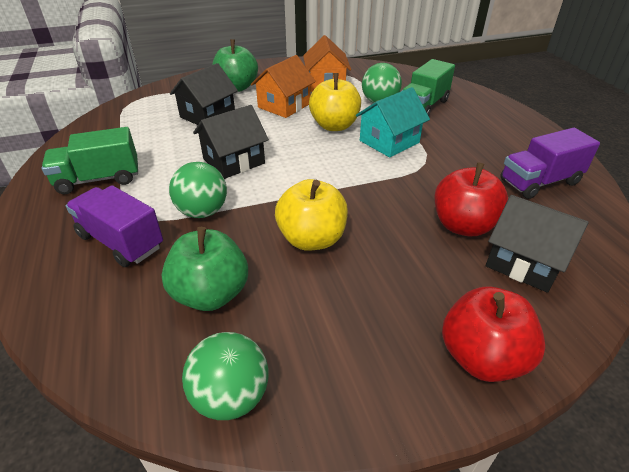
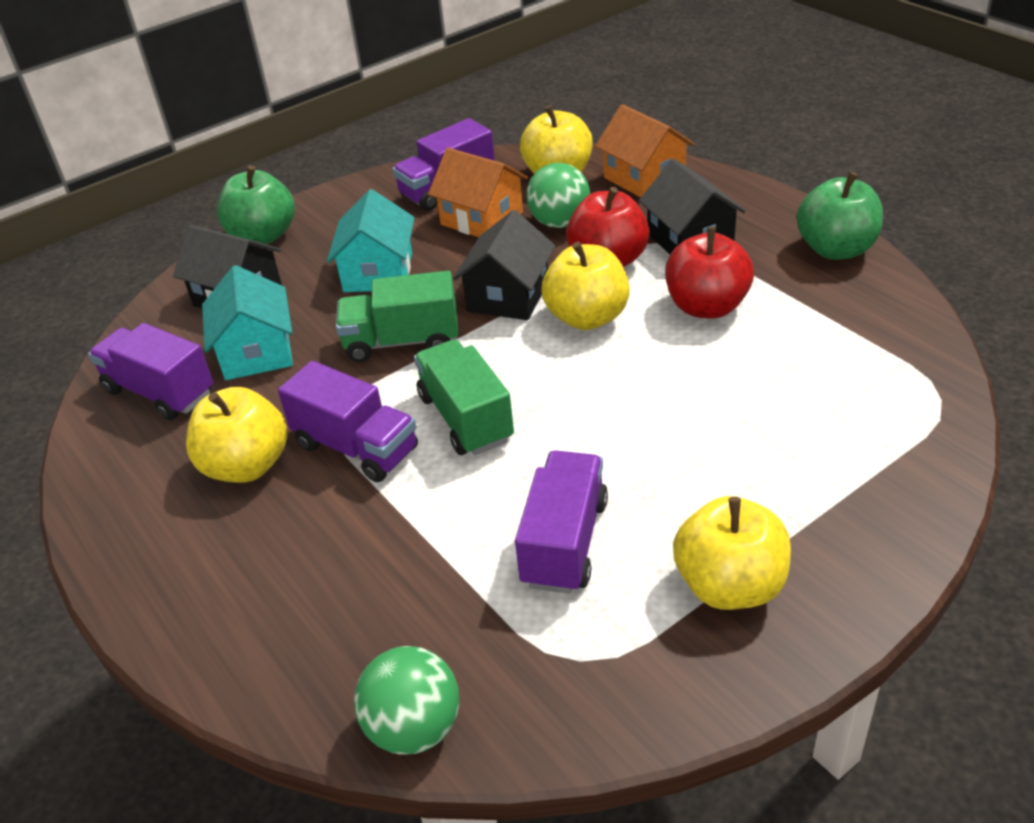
green ball: [169,162,227,218] [182,332,268,420] [362,63,402,103] = 3 -> [354,646,459,755] [526,163,590,228] = 2
purple truck: [66,185,163,267] [500,127,600,199] = 2 -> [88,323,213,420] [278,361,418,482] [393,118,495,211] [515,450,608,594] = 4
turquoise house: [356,87,430,158] = 1 -> [202,265,293,380] [327,189,415,292] = 2
yellow apple: [275,179,348,250] [309,73,361,131] = 2 -> [186,387,288,483] [520,105,593,174] [541,242,630,330] [673,496,791,610] = 4

